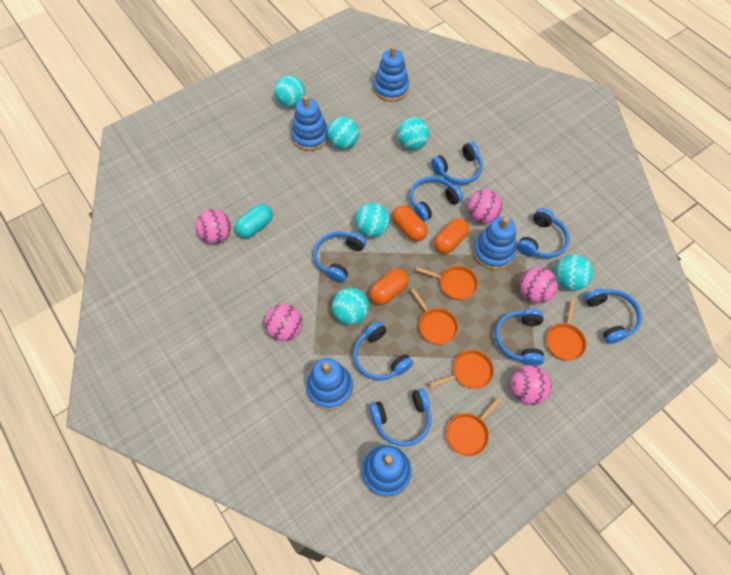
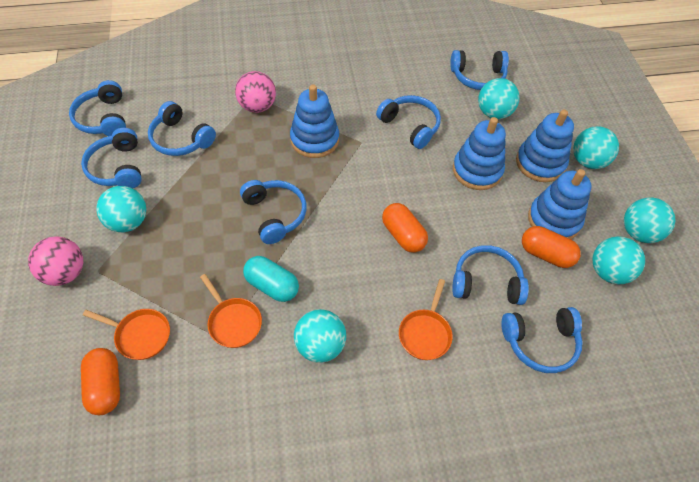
blue stacking toy: [291,96,329,151] [306,358,353,410] [362,445,412,498] [374,46,409,102] [473,217,516,270] = 5 -> [290,84,339,158] [453,117,506,190] [516,110,574,182] [528,169,592,239] = 4
orange pan: [411,289,458,345] [416,266,478,300] [429,350,494,389] [446,397,502,456] [546,299,587,361] = 5 -> [83,309,170,360] [200,274,262,348] [399,279,453,360] = 3
pink ball: [195,209,231,244] [265,304,303,341] [468,189,503,224] [511,365,552,405] [520,267,558,303] = 5 -> [28,236,83,286] [235,71,276,113] = 2

